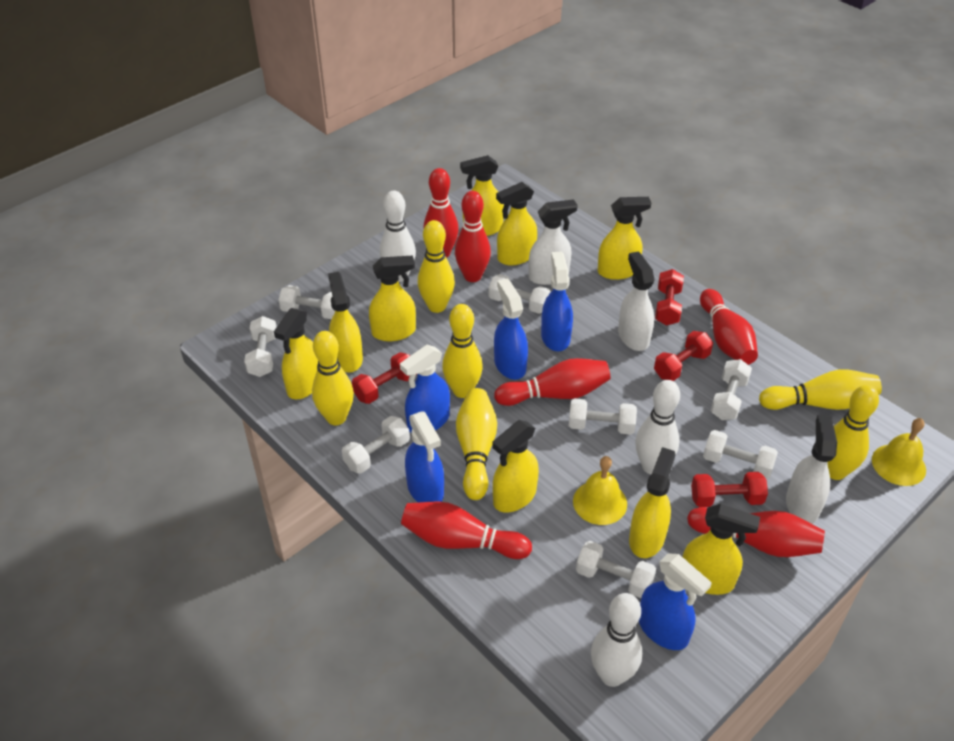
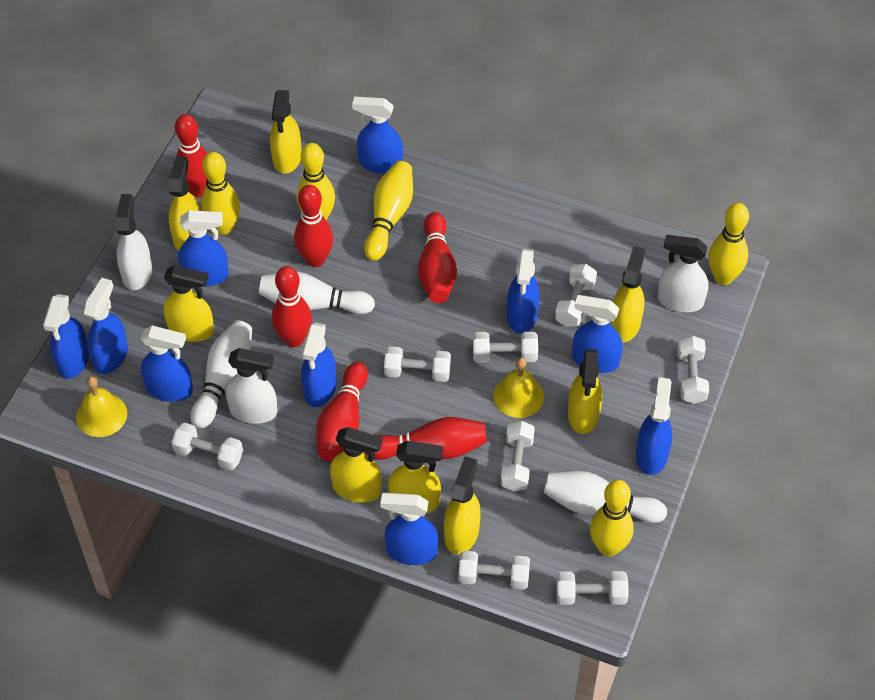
blue spray bottle: [400,345,450,433] [405,412,444,503] [494,279,528,380] [541,252,573,351] [639,553,712,650] = 5 -> [43,294,89,379] [84,278,128,374] [141,326,193,402] [178,210,229,286] [301,323,337,407] [352,97,403,174] [380,493,438,565] [507,249,540,333] [572,295,623,373] [636,377,672,475] = 10
red dumbbell: [352,352,416,404] [654,331,713,381] [655,269,684,326] [691,472,768,507] = 4 -> none = 0
yellow bowling pin: [312,331,354,425] [418,220,455,313] [442,304,483,398] [456,388,497,500] [759,369,882,410] [827,385,879,480] = 6 -> [201,152,240,235] [297,143,335,221] [364,161,413,261] [590,480,634,557] [708,203,749,285] = 5
yellow spray bottle: [274,308,318,399] [328,272,363,373] [369,255,416,341] [460,155,504,236] [493,420,539,513] [496,182,537,266] [598,197,652,280] [629,447,676,558] [683,504,760,595] = 9 -> [163,265,214,342] [169,156,201,250] [270,90,301,174] [330,427,383,503] [388,441,443,513] [444,457,481,554] [568,349,602,434] [610,246,646,342] = 8

